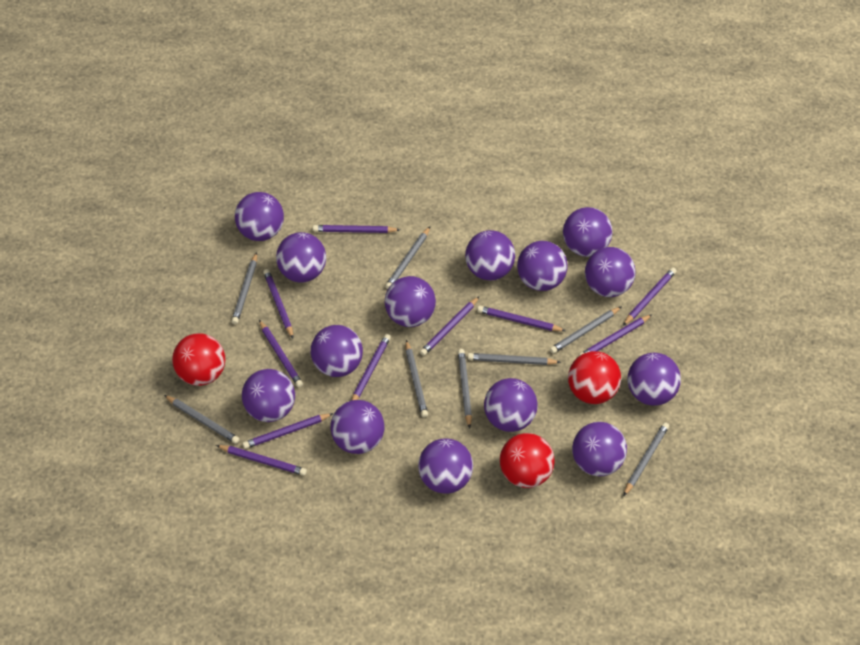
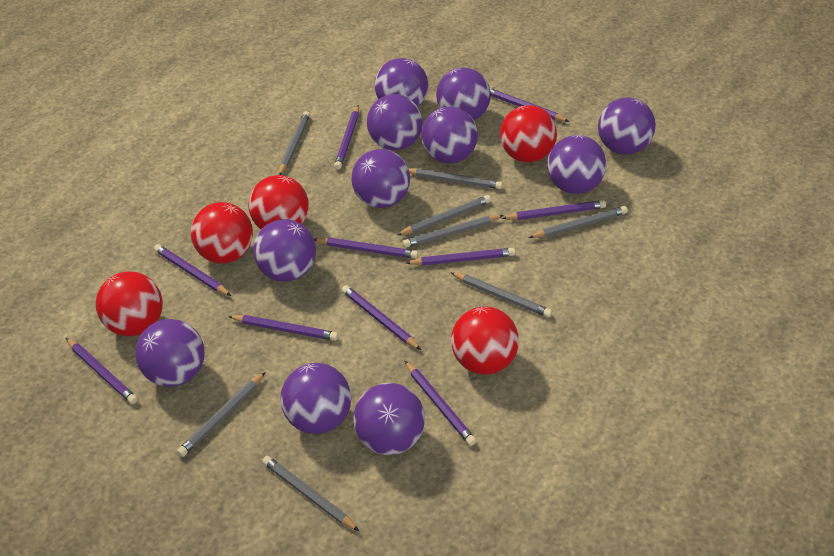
purple ball: [235,192,284,241] [242,369,295,422] [276,232,326,283] [311,325,363,377] [330,400,385,454] [385,276,436,327] [418,438,473,494] [465,230,515,280] [484,378,538,432] [517,241,568,291] [563,207,612,257] [572,422,627,476] [585,247,636,297] [628,353,681,406] = 14 -> [135,319,205,387] [253,219,316,282] [280,363,351,434] [351,149,410,208] [353,383,425,455] [367,94,423,150] [375,58,428,107] [421,106,478,164] [436,68,491,120] [547,135,606,194] [598,97,656,155] = 11
red ball: [172,333,225,386] [500,433,555,488] [568,351,621,404] = 3 -> [96,271,163,336] [191,202,253,264] [248,175,309,229] [451,306,519,375] [500,105,557,162] = 5

